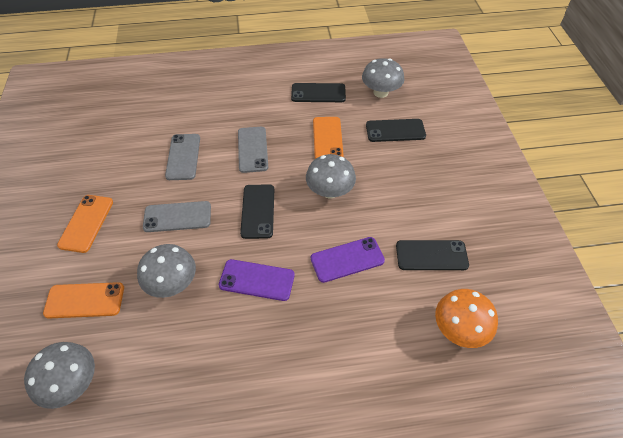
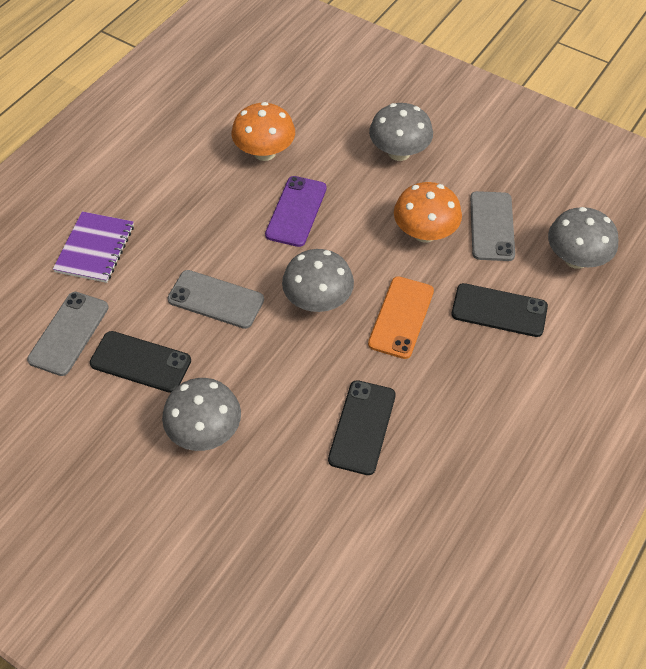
black phone: [240,184,274,239] [291,83,346,102] [366,119,426,142] [396,240,469,270] = 4 -> [90,331,191,393] [328,380,396,475] [451,283,548,337] = 3
orange mushroom: [435,289,498,348] = 1 -> [231,102,295,161] [394,182,462,243] = 2
orange phone: [43,282,124,318] [57,195,113,253] [313,117,343,159] = 3 -> [368,276,434,359] = 1
purple notebook: none = 0 -> [53,211,134,283] = 1
purple phone: [219,259,295,301] [311,237,385,283] = 2 -> [265,176,327,247] = 1

